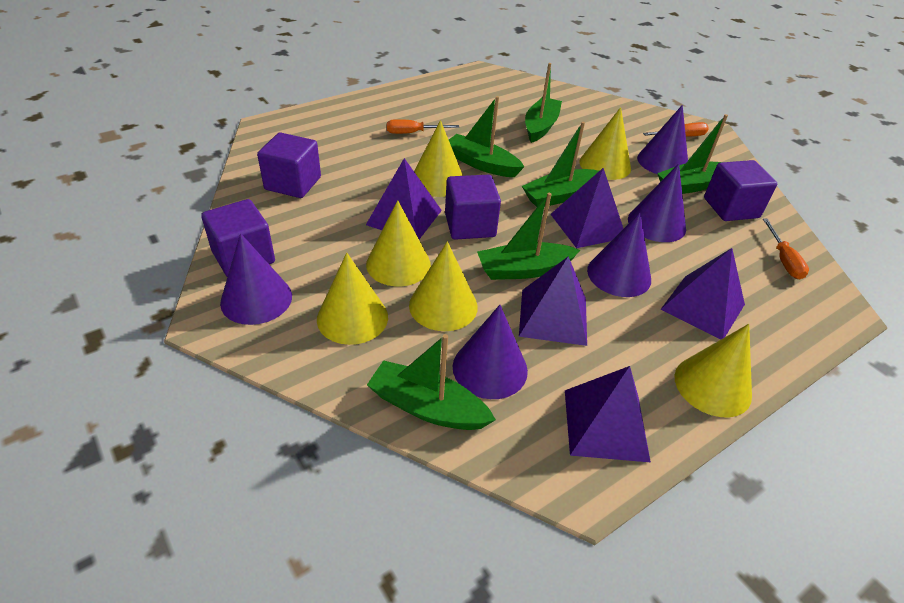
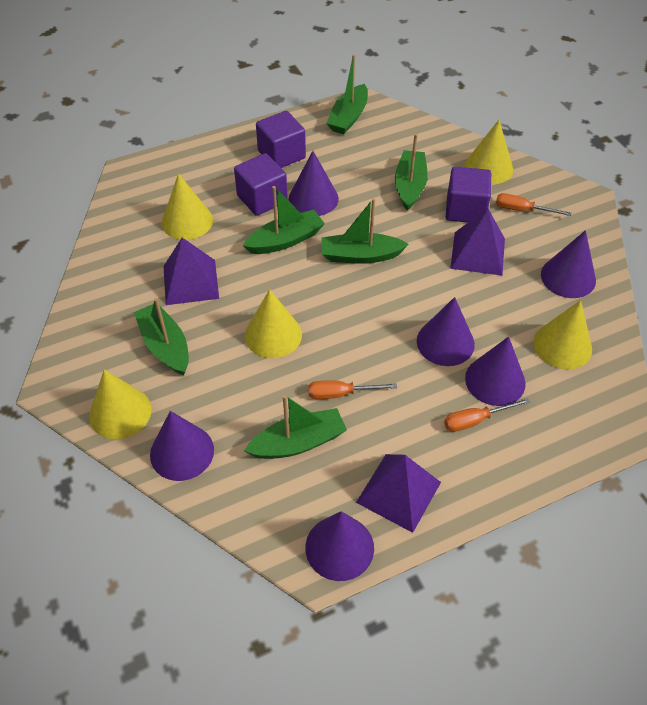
purple cone: [220,233,292,325] [453,305,528,399] [587,213,651,297] [628,164,686,242] [637,105,688,174] = 5 -> [150,411,214,481] [288,151,339,216] [305,511,374,581] [417,297,475,366] [465,336,526,406] [541,230,596,298] = 6
purple cube: [201,199,275,277] [257,132,321,198] [445,175,501,240] [704,160,777,221] = 4 -> [234,153,288,216] [256,111,306,168] [446,167,491,222] = 3
purple pyramid: [366,158,442,239] [519,256,587,346] [551,168,624,248] [565,366,651,462] [660,248,745,340] = 5 -> [164,238,219,305] [356,454,441,533] [450,209,505,275] = 3
yellow cone: [317,253,388,345] [366,200,431,286] [409,241,478,331] [414,120,463,197] [580,107,631,180] [675,324,752,417] = 6 -> [89,370,152,439] [162,173,213,240] [245,289,302,358] [464,120,513,184] [533,300,592,369] = 5

